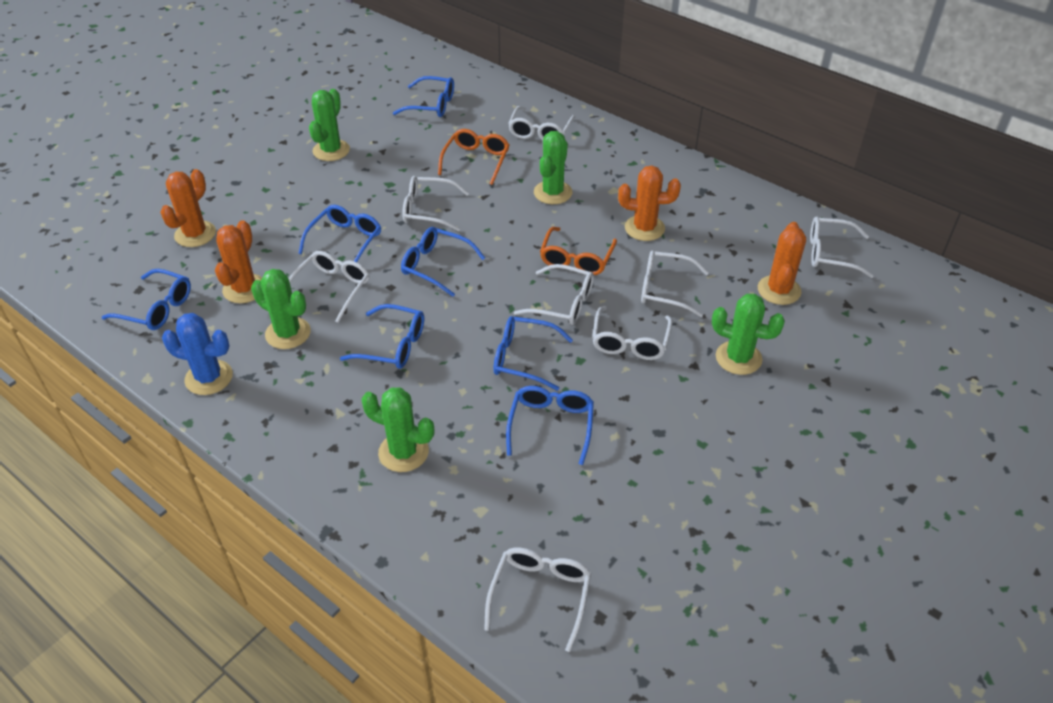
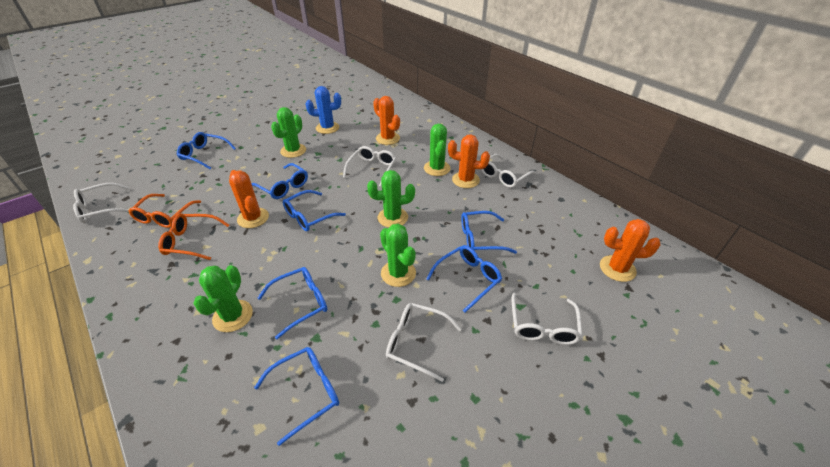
white glasses: [289,251,369,323] [402,176,469,231] [484,547,591,652] [508,106,575,140] [514,264,594,325] [592,306,672,360] [641,251,709,317] [810,217,874,278] = 8 -> [73,183,129,223] [343,146,396,187] [386,303,462,382] [481,154,536,188] [512,293,583,345] = 5

